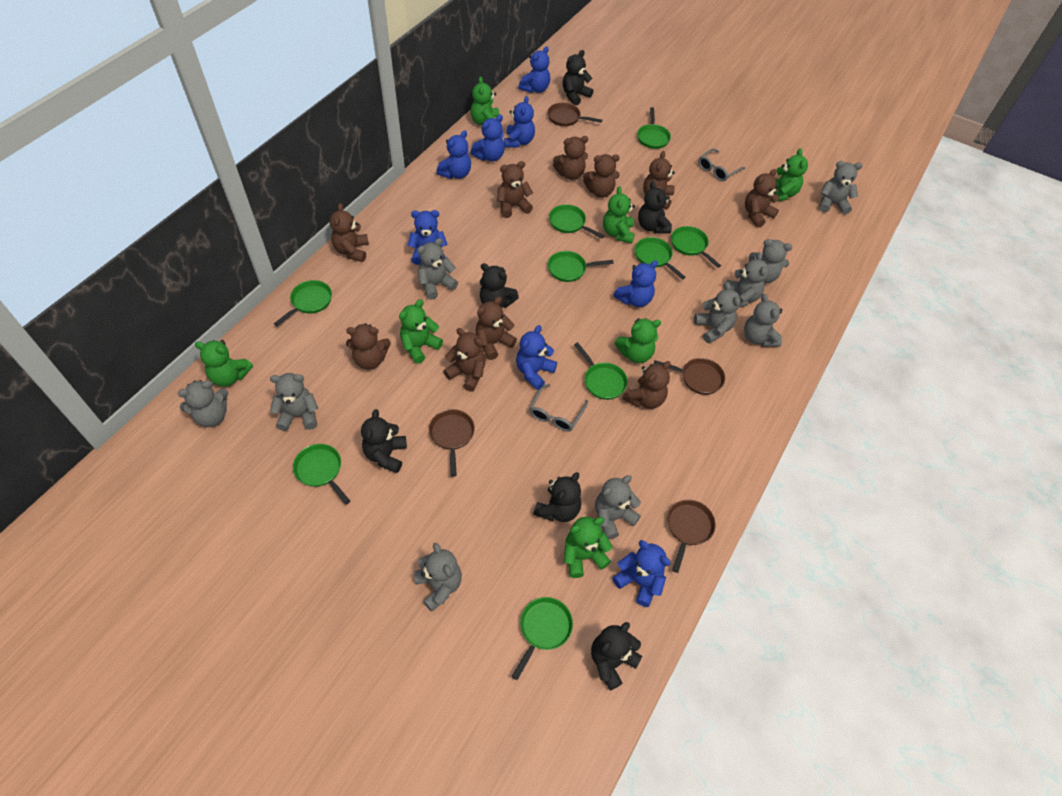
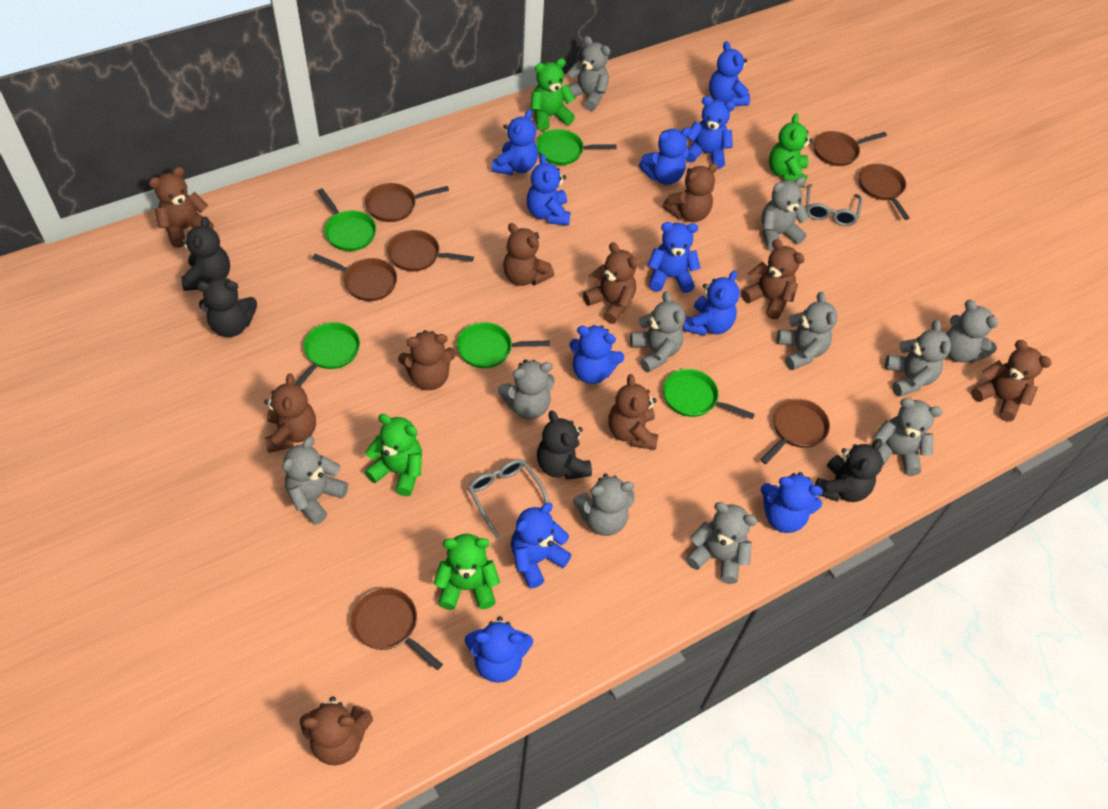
black teddy bear: [361,409,407,473] [480,263,519,308] [533,472,581,522] [563,50,594,106] [591,622,642,691] [638,181,672,234] = 6 -> [181,216,230,291] [197,277,257,337] [537,410,592,480] [815,439,883,502] = 4
blue teddy bear: [407,210,448,265] [436,130,471,179] [470,115,505,161] [504,96,535,148] [516,325,557,390] [518,46,550,93] [612,540,670,607] [614,260,658,307] = 8 -> [465,616,533,683] [492,109,538,175] [511,503,572,588] [527,154,571,225] [569,325,624,384] [639,127,691,185] [647,222,701,293] [683,270,740,336] [685,96,735,169] [709,41,750,106] [761,472,823,533] = 11
brown pan: [429,409,475,476] [547,103,602,126] [654,358,725,395] [667,500,716,573] = 4 -> [312,254,397,301] [351,588,443,670] [365,183,449,222] [387,230,474,271] [761,398,830,464] [814,131,887,166] [859,164,910,220] = 7
green pan: [274,280,332,326] [293,444,350,505] [511,597,573,680] [548,251,613,282] [549,204,604,239] [574,342,628,400] [635,237,686,280] [637,107,671,149] [671,226,721,268] = 9 -> [295,322,360,386] [318,189,376,251] [457,322,550,368] [536,129,617,165] [663,369,755,419] = 5
green teddy bear: [194,340,253,387] [399,299,443,364] [471,76,500,125] [564,517,613,578] [603,186,635,244] [615,318,661,363] [770,148,808,202] = 7 -> [365,414,422,496] [433,534,500,610] [531,58,575,131] [769,113,813,188] = 4
grey teddy bear: [178,380,228,427] [270,373,318,431] [414,543,462,612] [417,238,458,300] [595,475,641,540] [694,282,740,343] [726,252,769,307] [744,294,782,347] [749,239,792,283] [820,161,862,215] = 10 -> [282,437,348,525] [498,359,555,419] [567,36,610,111] [573,473,635,536] [630,291,685,372] [686,502,757,584] [761,177,809,251] [777,292,837,370] [874,398,943,476] [885,320,951,396] [946,300,998,363] = 11

